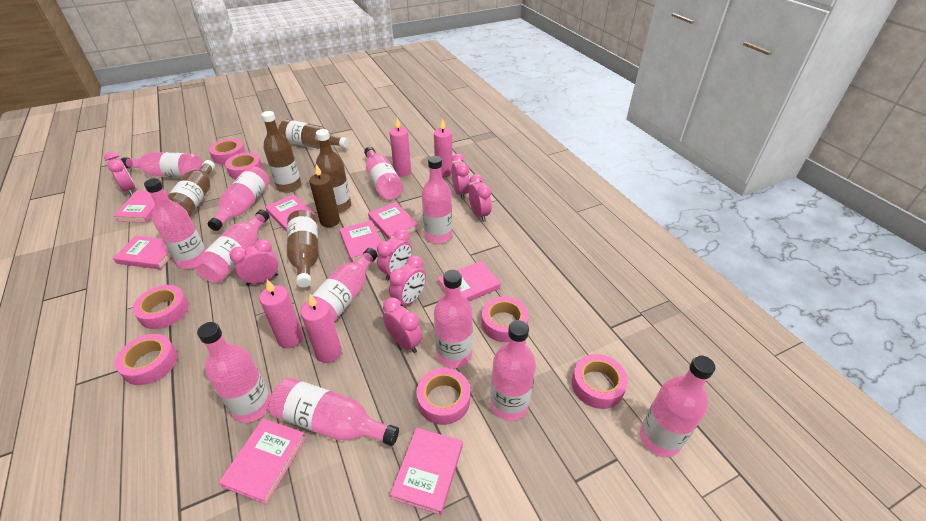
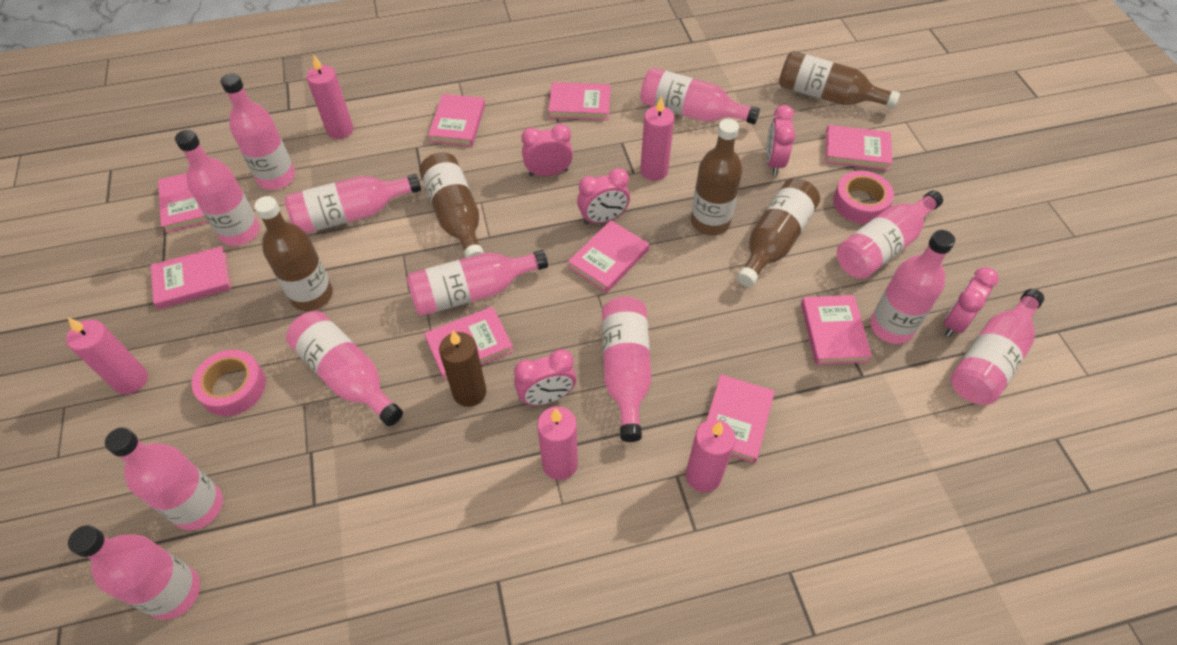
pink book: [113,190,168,223] [113,236,172,269] [219,418,306,504] [265,194,315,232] [339,220,382,263] [368,202,419,240] [390,428,463,515] [438,261,501,301] = 8 -> [151,246,231,309] [158,173,209,233] [424,306,514,380] [428,94,485,146] [548,82,611,120] [568,220,649,293] [707,375,775,463] [801,295,872,365] [825,125,892,170] = 9
pink candle: [259,279,303,348] [301,294,342,363] [389,118,411,176] [434,118,453,178] = 4 -> [66,317,148,394] [306,54,354,139] [537,406,578,480] [640,96,674,181] [686,419,736,492] = 5
pink clock: [104,152,135,195] [229,239,278,286] [377,229,412,280] [383,298,423,353] [389,255,426,306] [452,154,470,200] [469,174,492,222] = 7 -> [514,349,576,405] [522,124,573,176] [577,168,630,225] [766,105,795,175] [944,267,999,337] = 5
pink tape: [115,334,178,385] [133,285,189,329] [209,139,246,165] [225,152,263,179] [416,368,470,425] [481,296,529,342] [572,354,628,409] = 7 -> [192,350,266,416] [833,171,894,224] = 2

